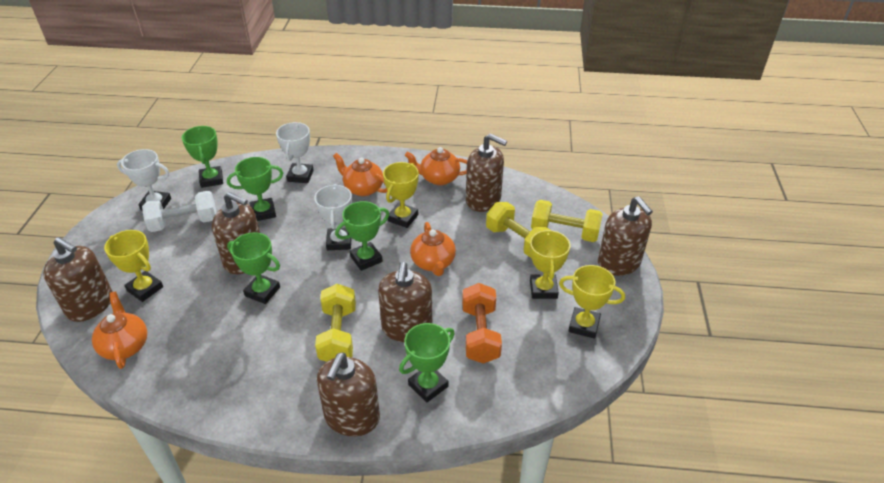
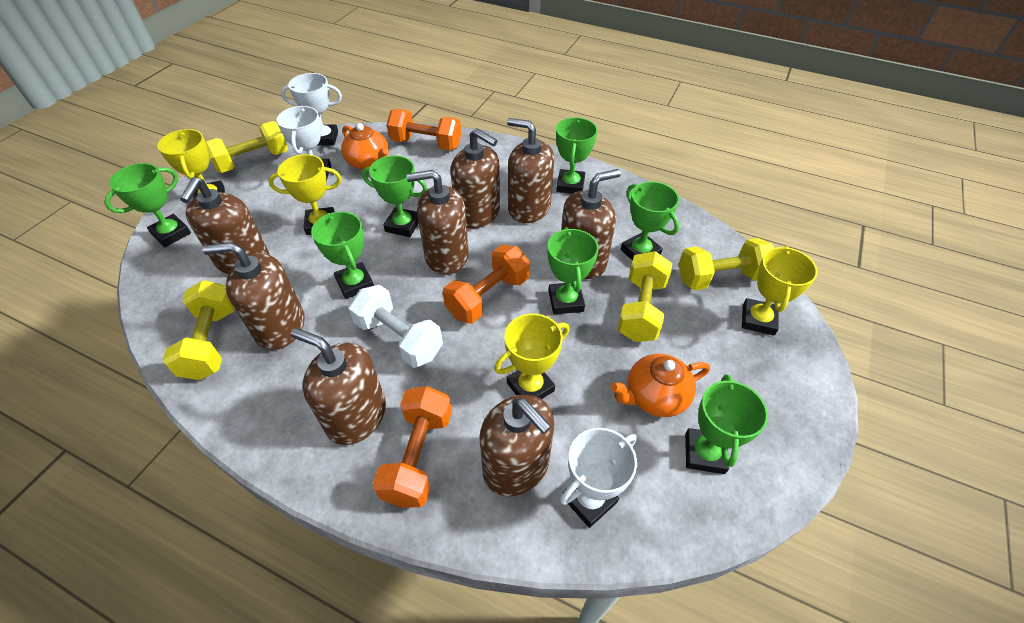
brown soap dispenser: [43,237,113,322] [212,192,260,274] [317,353,380,436] [378,262,432,342] [466,133,507,212] [598,196,653,276] = 6 -> [180,177,269,274] [202,242,305,350] [291,328,386,445] [406,170,469,275] [451,128,500,229] [479,395,554,496] [507,118,554,223] [561,169,621,279] = 8
green trophy: [182,126,223,188] [227,157,283,221] [227,232,280,304] [335,201,389,271] [399,323,455,403] = 5 -> [104,163,191,247] [311,212,374,299] [362,155,427,237] [547,227,599,314] [556,117,598,194] [621,182,679,261] [685,374,768,474] = 7
orange dumbbell: [462,283,502,364] = 1 -> [372,386,452,508] [387,109,461,151] [443,245,530,324] = 3
orange teapot: [92,292,147,369] [333,153,387,196] [405,147,468,185] [410,222,456,276] = 4 -> [341,123,389,170] [610,354,710,417] = 2
yellow dumbbell: [315,284,356,362] [486,202,550,258] [531,200,603,242] = 3 -> [163,280,235,380] [206,121,288,173] [617,251,672,342] [678,238,774,290] = 4

